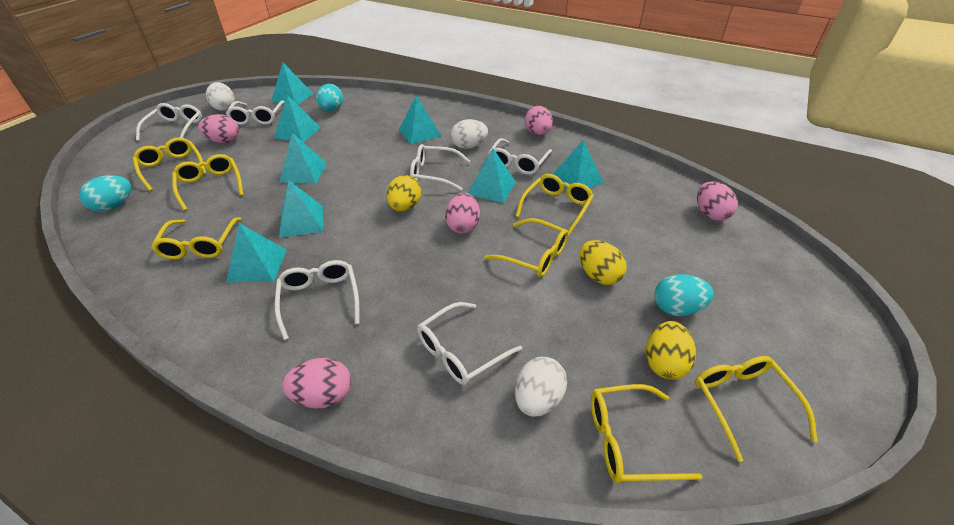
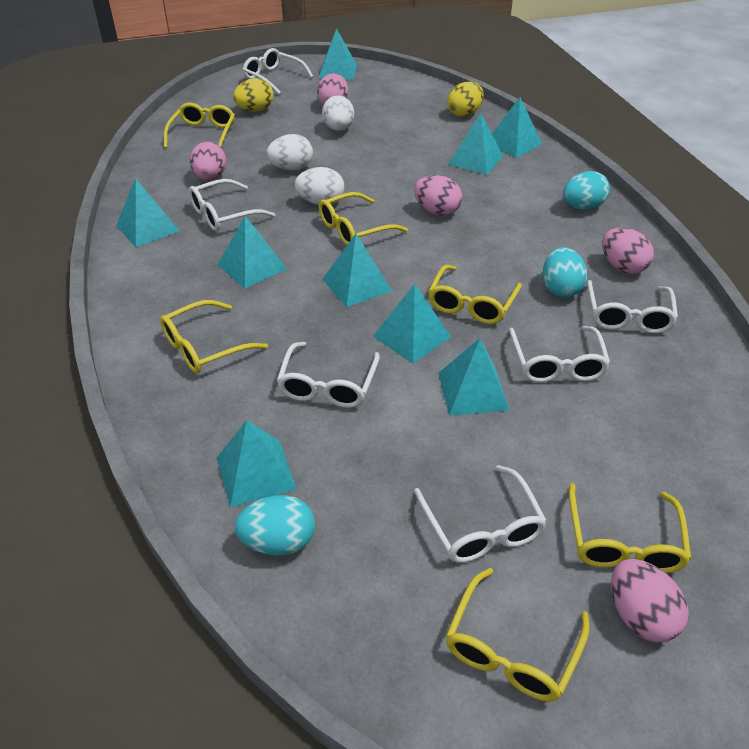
turquoise pyramid: [226,223,287,282] [271,63,313,105] [274,95,321,143] [279,133,327,184] [279,180,323,238] [399,95,441,144] [468,148,516,203] [553,140,603,189] = 8 -> [116,178,180,247] [217,420,297,508] [218,216,287,289] [319,28,357,79] [323,234,392,308] [373,284,451,363] [439,338,510,416] [448,113,503,175] [492,97,542,158] = 9
yellow egg: [387,175,421,211] [580,240,627,285] [646,321,696,380] = 3 -> [233,78,273,112] [447,82,484,117] = 2
yellow glasses: [133,137,206,191] [151,217,242,259] [172,154,243,211] [484,218,568,277] [516,174,594,236] [591,384,702,483] [695,356,818,462] = 7 -> [160,300,268,373] [164,103,235,148] [319,192,408,245] [428,265,522,324] [446,568,590,702] [569,483,692,573] = 6

